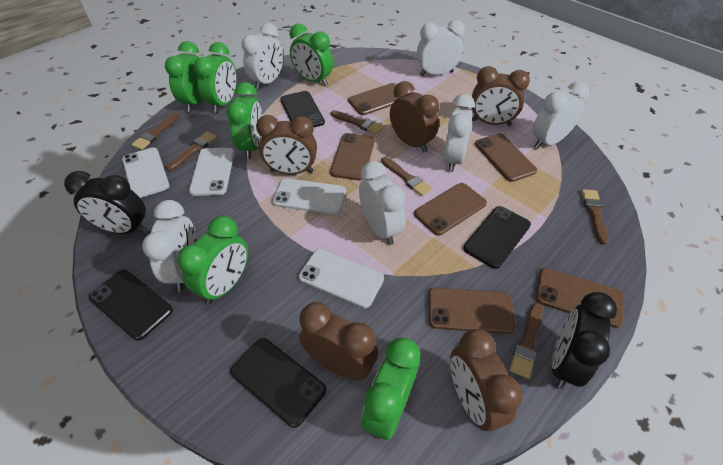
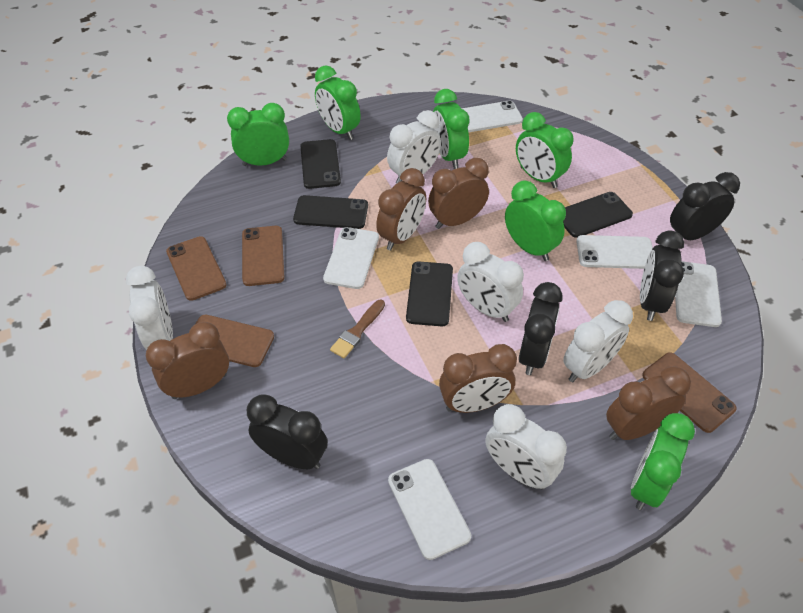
black clock: [64,171,147,234] [552,292,617,389] = 2 -> [247,394,327,469] [519,282,563,375] [640,230,684,321] [670,172,740,240] = 4
brown brush: [131,113,179,150] [165,132,217,171] [331,110,384,134] [381,157,432,196] [510,303,543,379] [581,189,608,245] = 6 -> [330,300,385,358] = 1
brown phone: [330,133,375,180] [348,83,401,115] [414,183,487,236] [428,288,515,334] [475,133,537,182] [535,268,624,328] = 6 -> [166,236,227,301] [196,315,274,367] [242,226,285,286] [642,352,737,433] = 4
white clock: [142,200,197,291] [242,23,284,90] [359,161,406,245] [417,20,465,76] [443,94,475,172] [532,82,590,149] = 6 -> [126,266,173,350] [387,110,441,183] [457,242,524,322] [485,404,567,490] [563,300,633,382] = 5
white phone: [122,148,170,198] [189,148,234,196] [273,178,346,215] [299,249,384,308] = 4 -> [323,227,379,289] [388,459,471,560] [461,101,523,132] [576,235,653,269] [675,261,722,327] = 5

